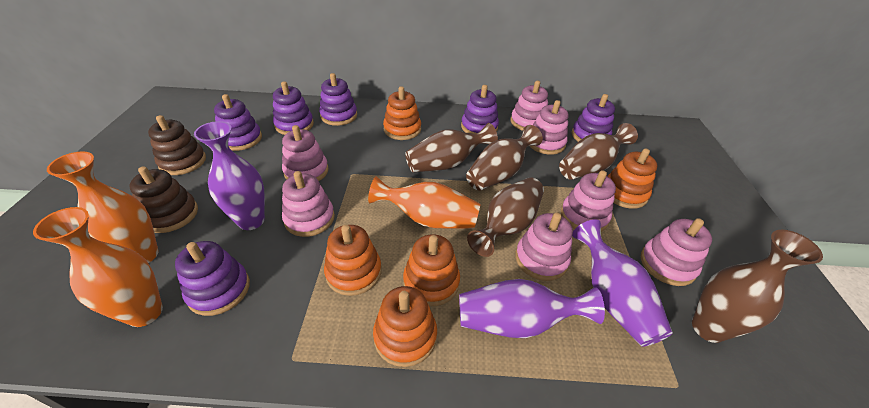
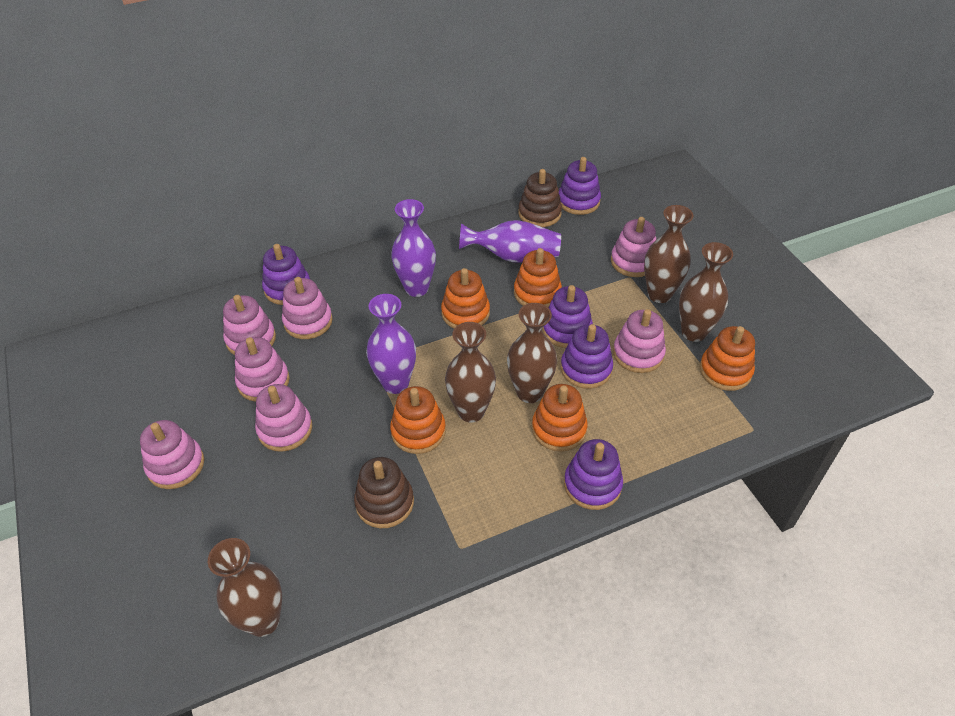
orange vase: [33,207,163,327] [47,151,158,263] [368,176,481,229] = 3 -> none = 0
purple stacking toy: [175,241,250,316] [214,94,262,151] [273,81,314,135] [319,73,357,126] [461,85,499,134] [572,94,615,142] = 6 -> [262,244,310,305] [542,285,593,348] [559,157,601,215] [561,324,613,389] [564,439,623,510] = 5

